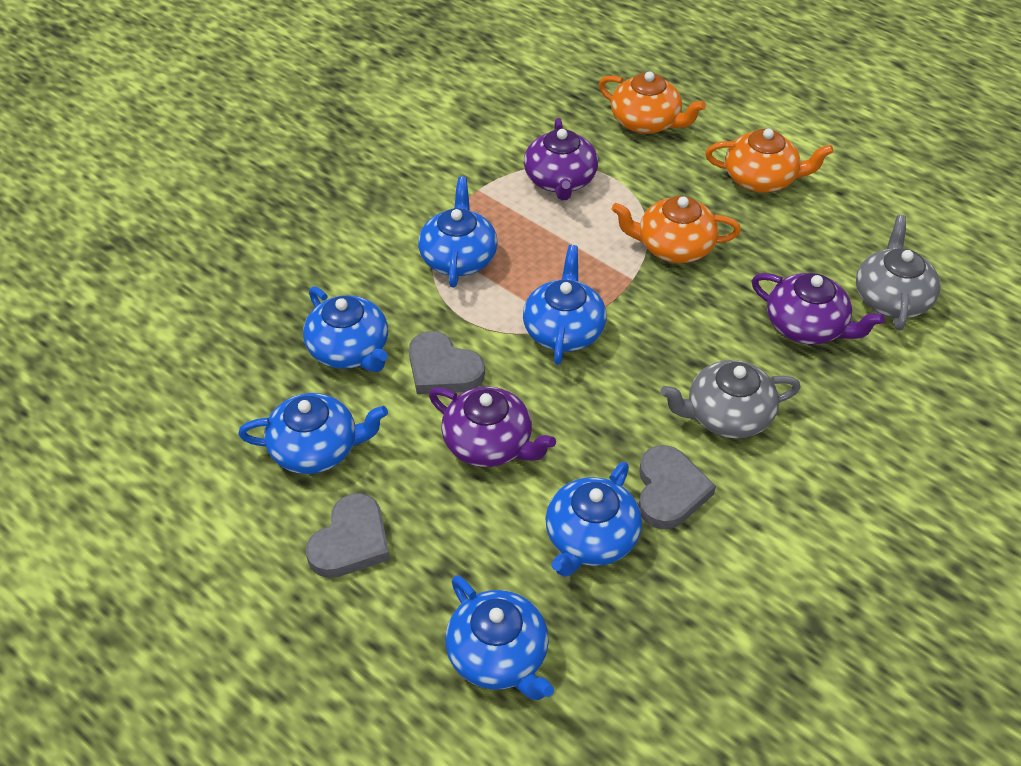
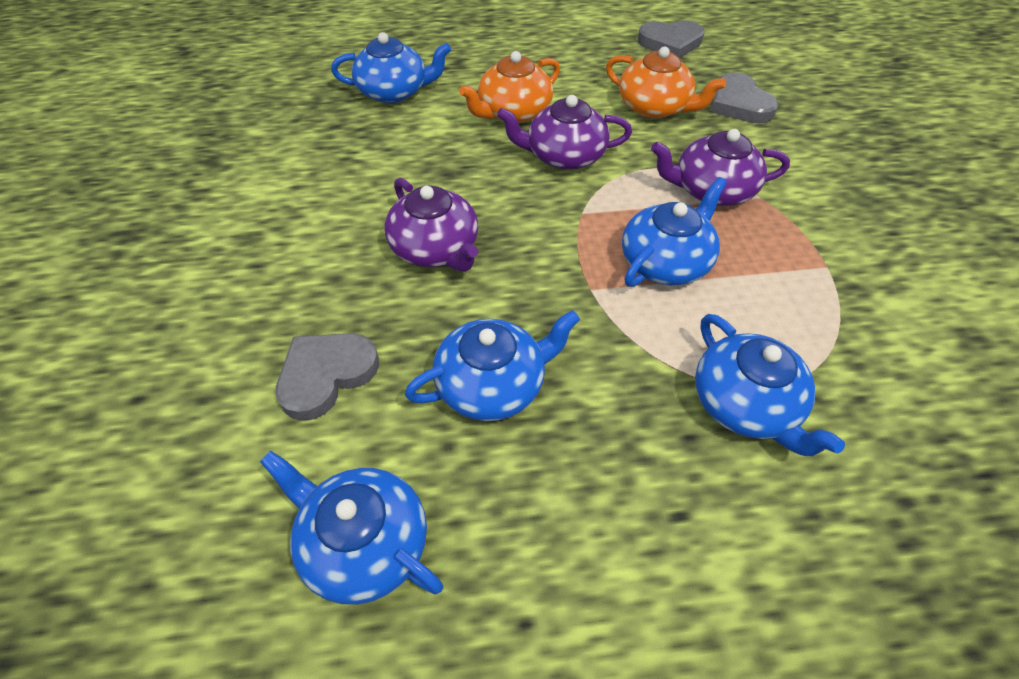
blue teapot: [238,393,388,474] [303,286,388,372] [418,177,498,287] [445,575,554,700] [523,245,607,365] [546,462,642,577] = 6 -> [260,451,443,605] [331,32,451,103] [405,310,580,421] [622,177,727,287] [695,314,845,456] = 5
grey teapot: [660,360,801,438] [856,215,940,331] = 2 -> none = 0
orange teapot: [599,71,706,134] [612,196,741,263] [705,128,833,193] = 3 -> [459,51,560,123] [606,46,726,118] = 2

